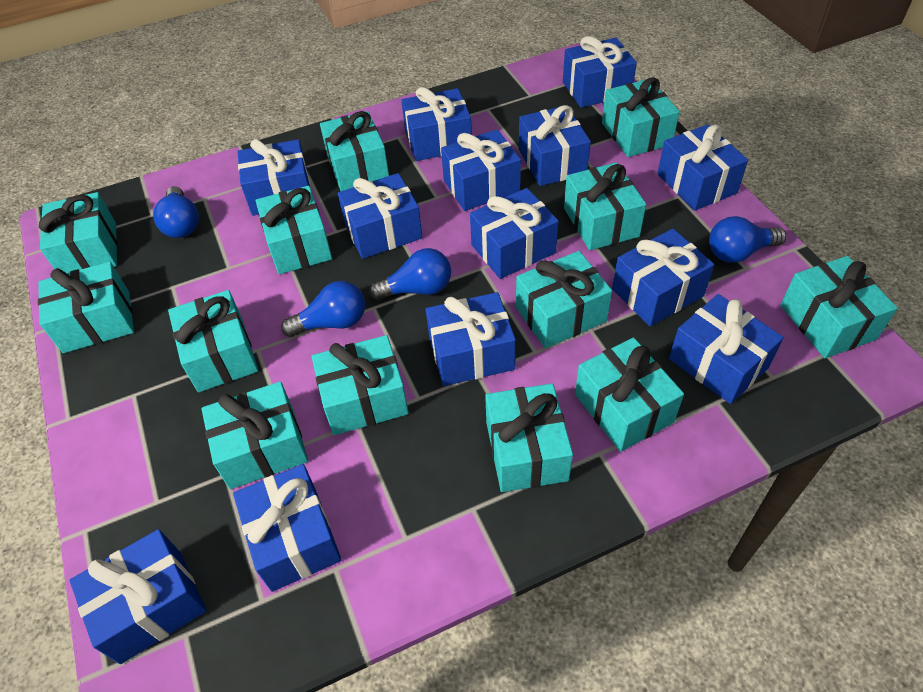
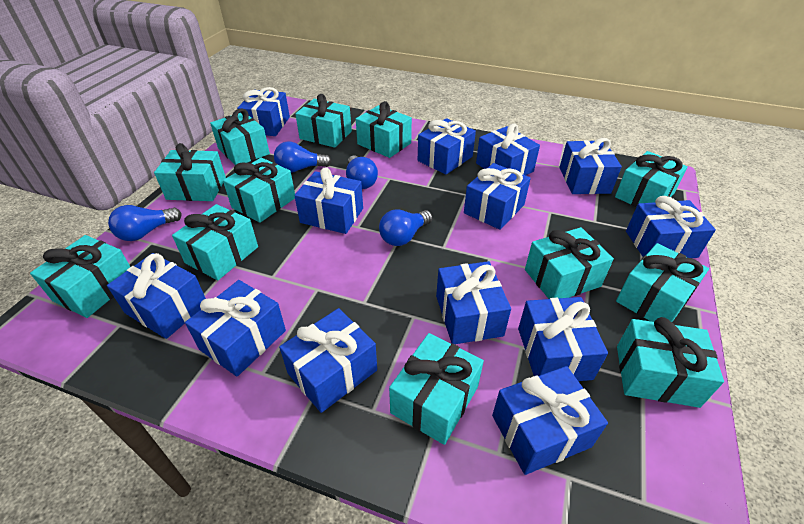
turquoise gift: [38,262,134,353] [39,192,117,273] [168,290,258,392] [201,381,308,489] [256,186,332,274] [312,335,409,435] [320,111,389,191] [485,383,573,492] [516,251,612,348] [564,162,646,250] [575,337,684,452] [602,77,680,157] [780,256,897,358] = 13 -> [30,235,130,318] [154,143,226,201] [172,204,258,280] [210,109,270,165] [223,158,295,223] [295,94,352,148] [356,101,412,158] [389,333,484,445] [525,227,614,299] [615,151,688,207] [616,243,709,322] [617,317,724,408] = 12

